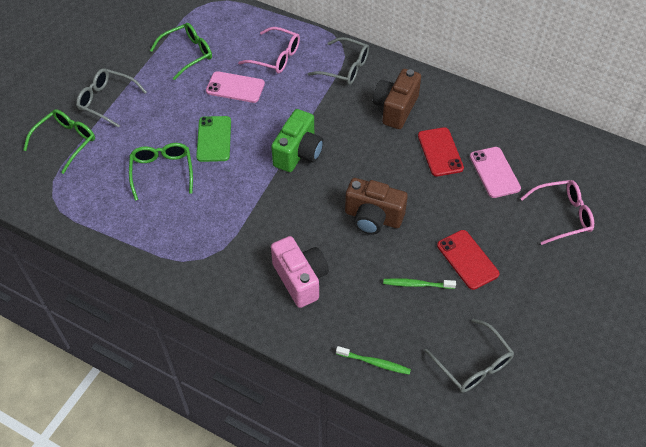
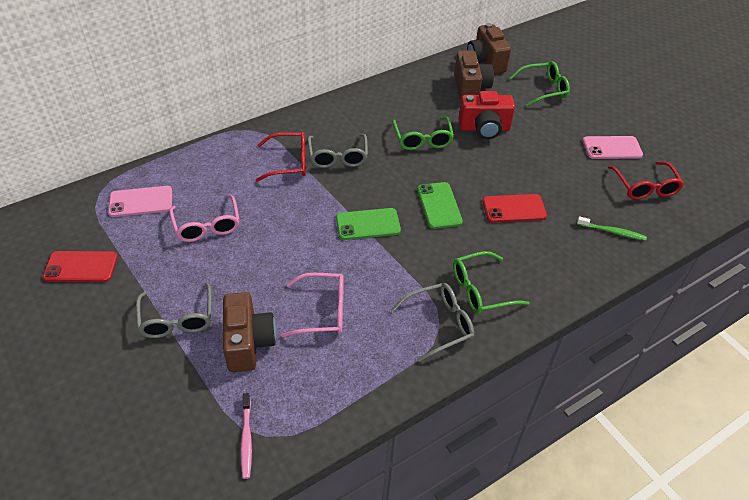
brown camera: [345,178,408,235] [373,69,421,129] = 2 -> [223,292,276,372] [454,50,494,101] [467,23,511,74] = 3
green camera: [271,109,324,172] = 1 -> none = 0
green phone: [196,116,231,162] = 1 -> [336,208,401,240] [417,182,463,229] = 2
green toothbrush: [336,346,411,375] [383,278,456,289] = 2 -> [577,216,647,241] = 1
pink camera: [271,236,329,308] = 1 -> none = 0
pink toothbrush: none = 0 -> [241,393,252,479] = 1
red camera: none = 0 -> [458,91,515,139] = 1
red glasses: none = 0 -> [256,132,306,182] [608,162,684,199] = 2

